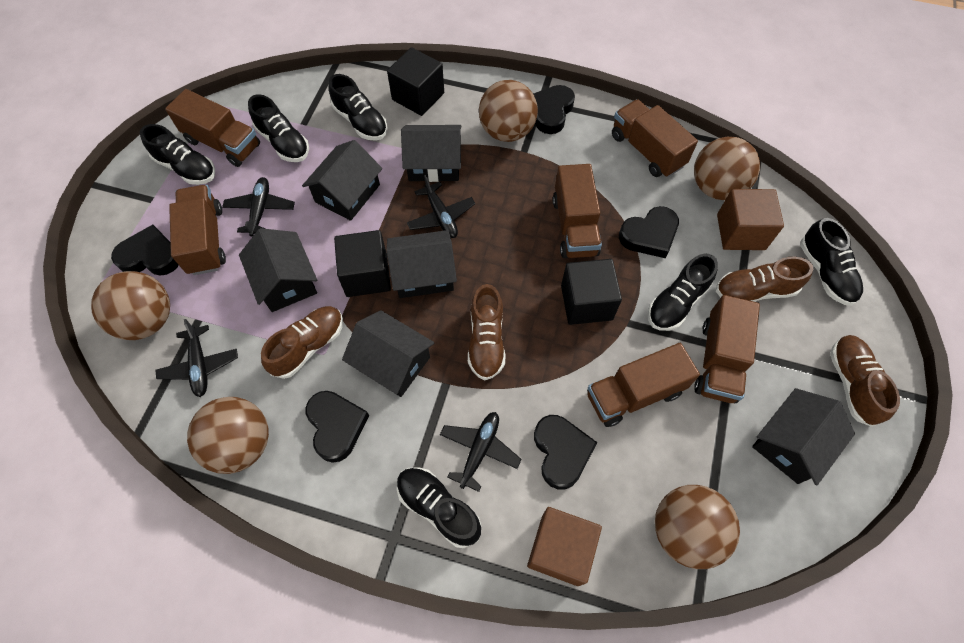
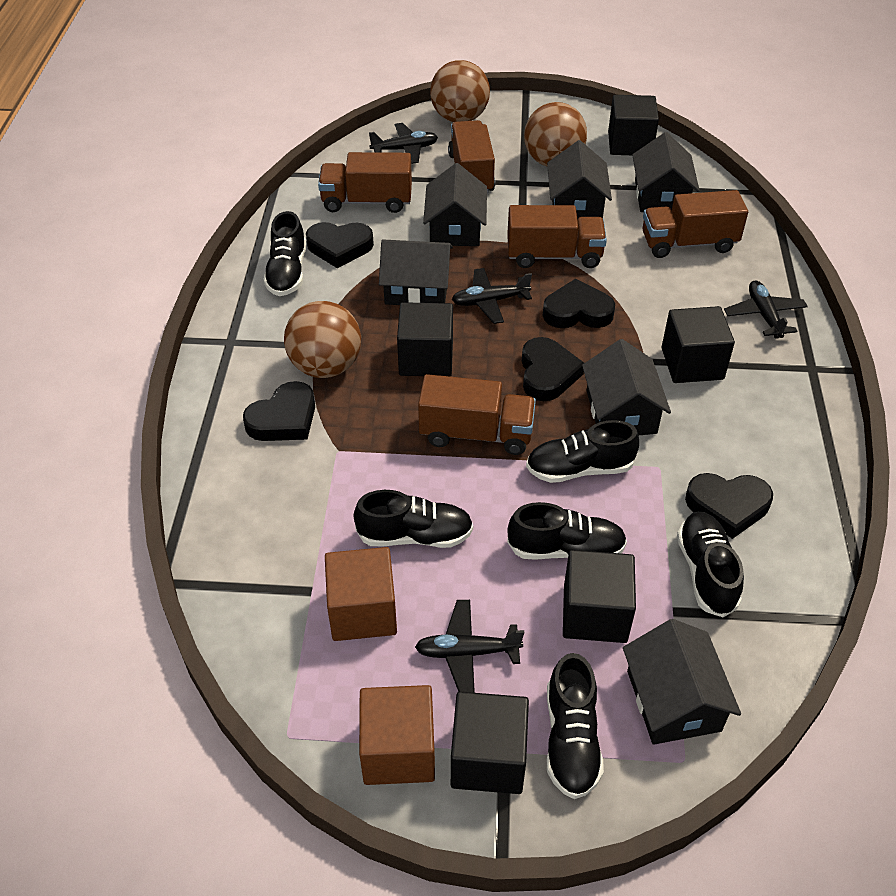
black cube: [334,230,391,297] [387,47,444,116] [561,259,622,325] = 3 -> [397,302,453,377] [451,692,529,794] [563,550,636,643] [608,95,659,155] [662,306,735,383] = 5
brown ball: [91,271,170,340] [187,397,269,474] [479,80,538,142] [655,485,740,569] [694,137,760,200] = 5 -> [284,301,361,378] [430,60,490,122] [524,102,587,167] = 3
brown shoe: [261,306,343,379] [468,284,506,380] [716,257,813,302] [830,335,900,427] = 4 -> none = 0
brown truck: [165,89,260,167] [169,185,226,275] [553,164,602,258] [587,343,700,427] [612,99,698,178] [694,295,760,403] = 6 -> [318,152,412,213] [418,374,536,455] [448,120,495,193] [507,205,607,268] [642,190,748,258] = 5

